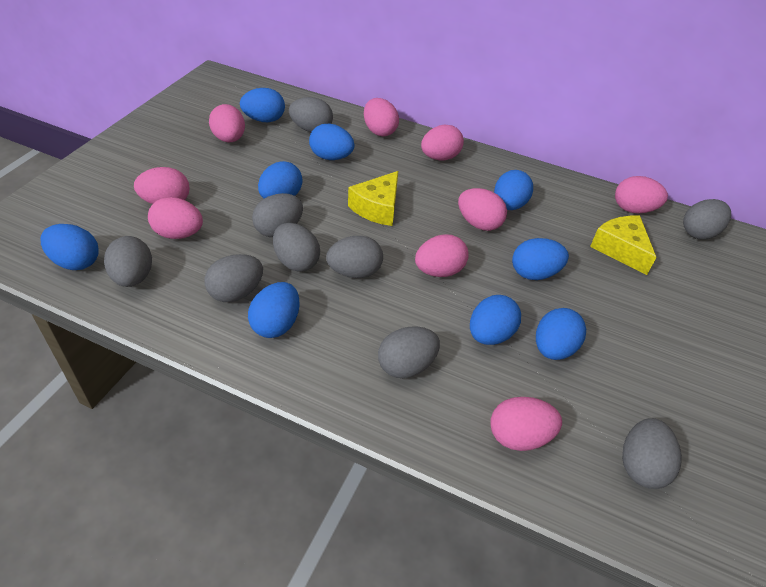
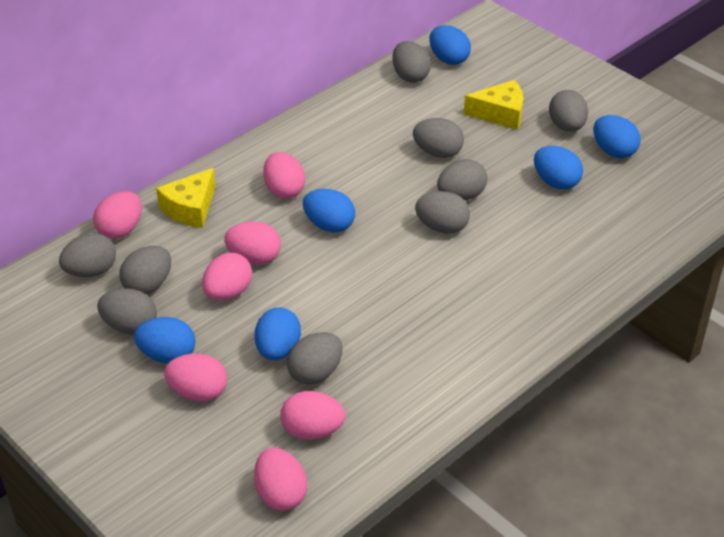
blue egg: [40,224,99,270] [240,88,285,122] [248,282,300,338] [258,161,303,199] [309,124,354,160] [470,295,521,345] [494,170,533,210] [512,238,569,280] [536,308,586,360] = 9 -> [134,317,196,364] [254,307,301,360] [303,189,355,232] [429,25,471,65] [534,146,583,190] [593,115,641,158] = 6
pink egg: [134,167,190,204] [148,197,203,239] [209,104,245,142] [364,98,399,136] [415,234,469,277] [421,125,464,160] [458,188,507,231] [490,397,562,451] [615,176,668,213] = 9 -> [93,191,142,239] [164,353,227,402] [202,253,252,300] [224,222,281,265] [254,448,307,511] [263,152,305,199] [280,391,345,440] = 7

